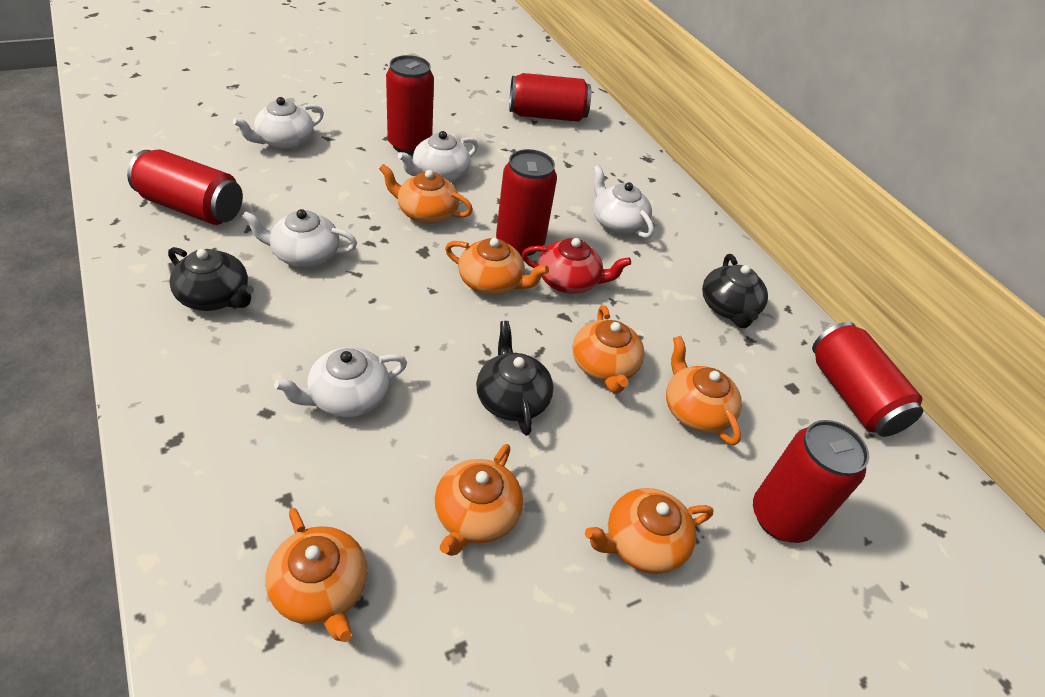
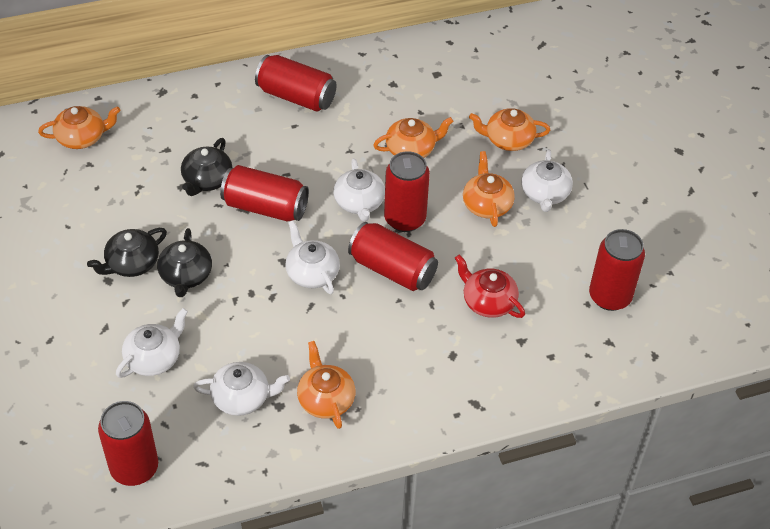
orange teapot: [265,508,367,642] [379,164,473,224] [435,444,523,556] [445,238,549,295] [573,305,645,394] [585,488,713,574] [666,336,742,445] = 7 -> [38,106,121,149] [297,341,355,429] [373,117,453,158] [463,151,515,227] [469,108,550,151] = 5

